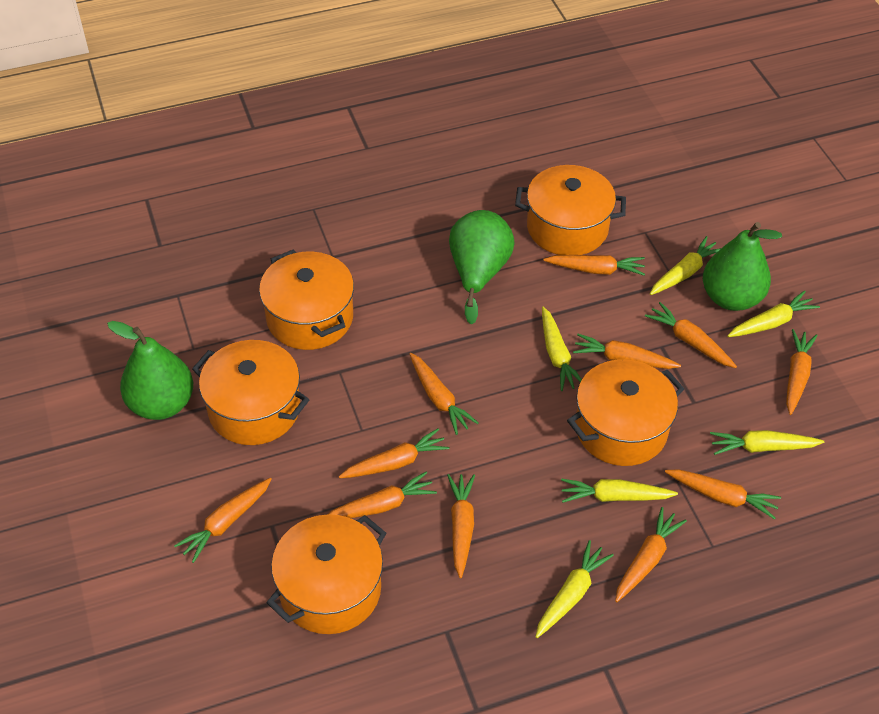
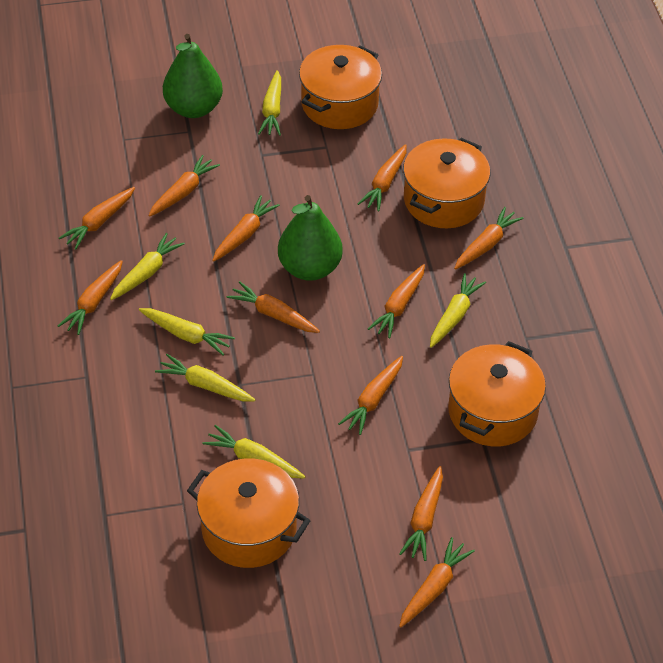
green pear: [107,321,193,420] [449,210,515,325] [703,222,782,311] = 3 -> [163,34,223,118] [278,195,343,281] = 2
orange pot: [192,340,309,445] [259,249,354,350] [267,514,386,634] [515,165,626,255] [567,359,684,466] = 5 -> [187,458,311,568] [299,45,382,129] [403,138,490,228] [448,341,546,446] = 4

